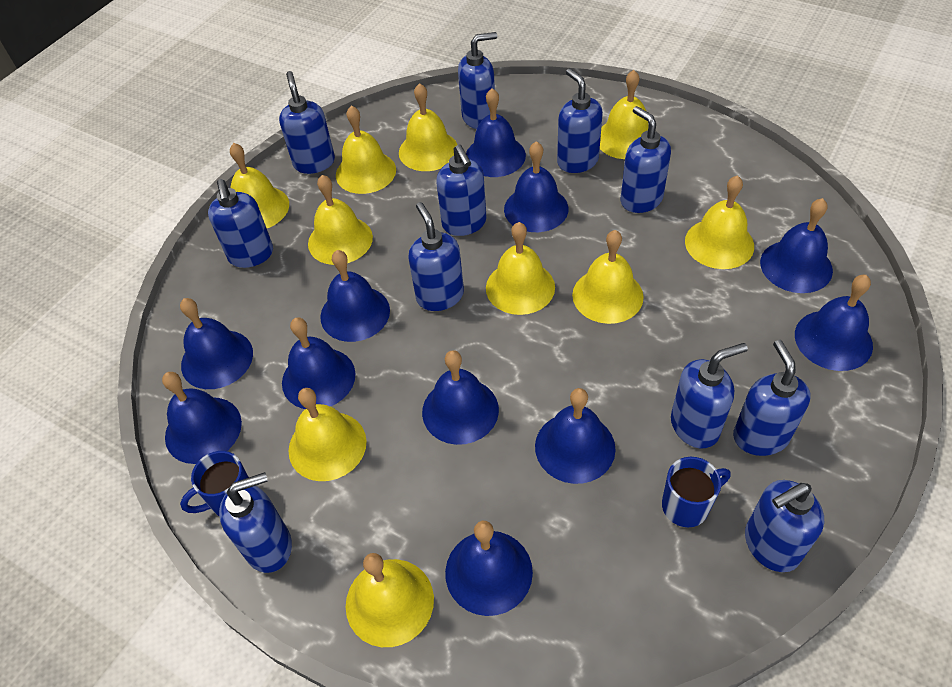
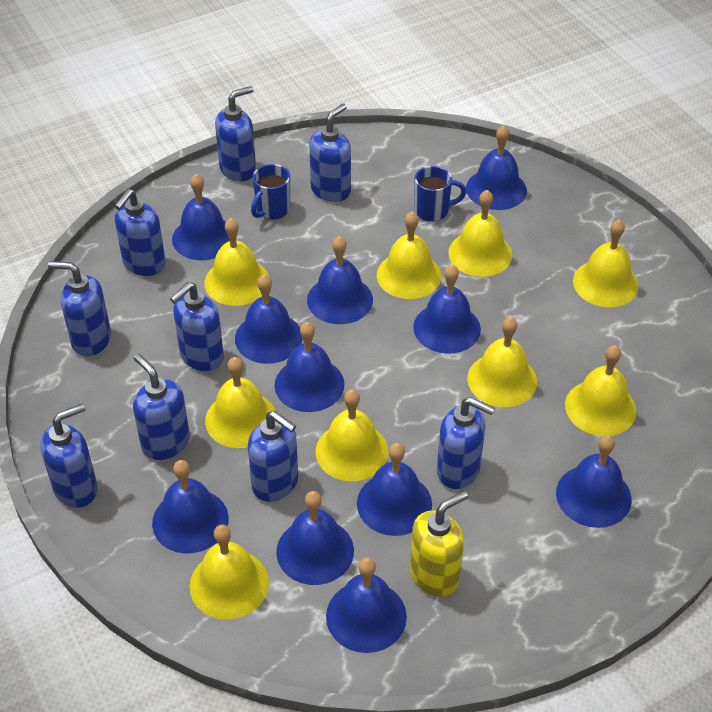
blue soap dispenser: [208,179,273,268] [219,472,292,573] [279,71,335,174] [408,202,464,311] [436,145,486,236] [458,32,497,129] [557,68,603,173] [621,106,671,213] [671,343,748,448] [733,340,811,456] [745,480,824,572] = 11 -> [40,404,98,508] [48,261,111,356] [114,189,166,276] [133,354,190,460] [170,282,224,371] [215,86,256,181] [248,411,298,502] [309,104,351,202] [437,397,495,489] = 9
yellow bell: [230,143,289,228] [289,388,367,481] [308,175,373,265] [336,106,396,194] [346,553,434,647] [399,83,458,171] [486,222,555,315] [572,230,644,324] [600,70,649,159] [685,175,754,269] = 10 -> [190,525,269,619] [204,218,269,306] [205,357,275,448] [316,390,389,482] [377,212,441,299] [448,190,512,277] [467,317,537,407] [565,345,636,436] [573,220,639,307] = 9
yellow soap dispenser: none = 0 -> [410,491,468,597] = 1

